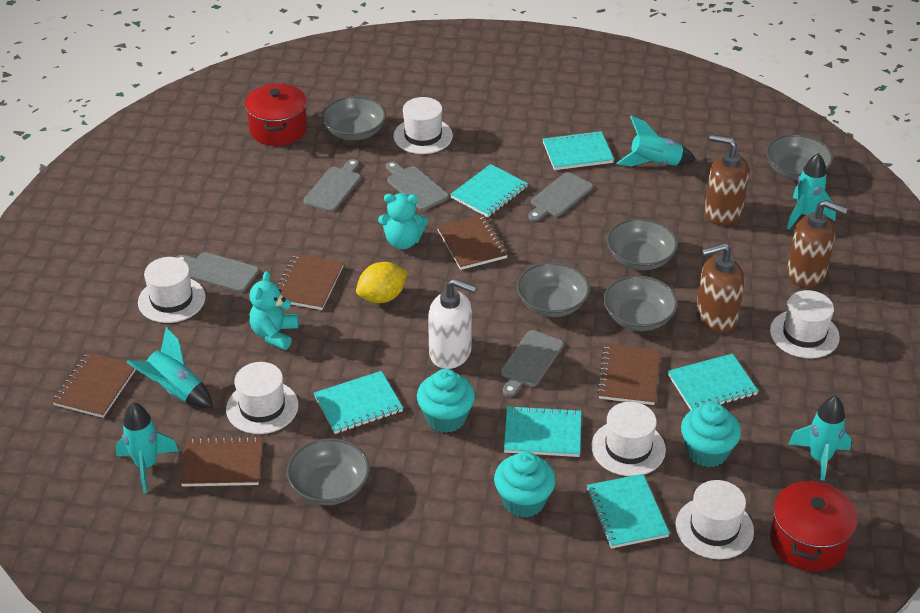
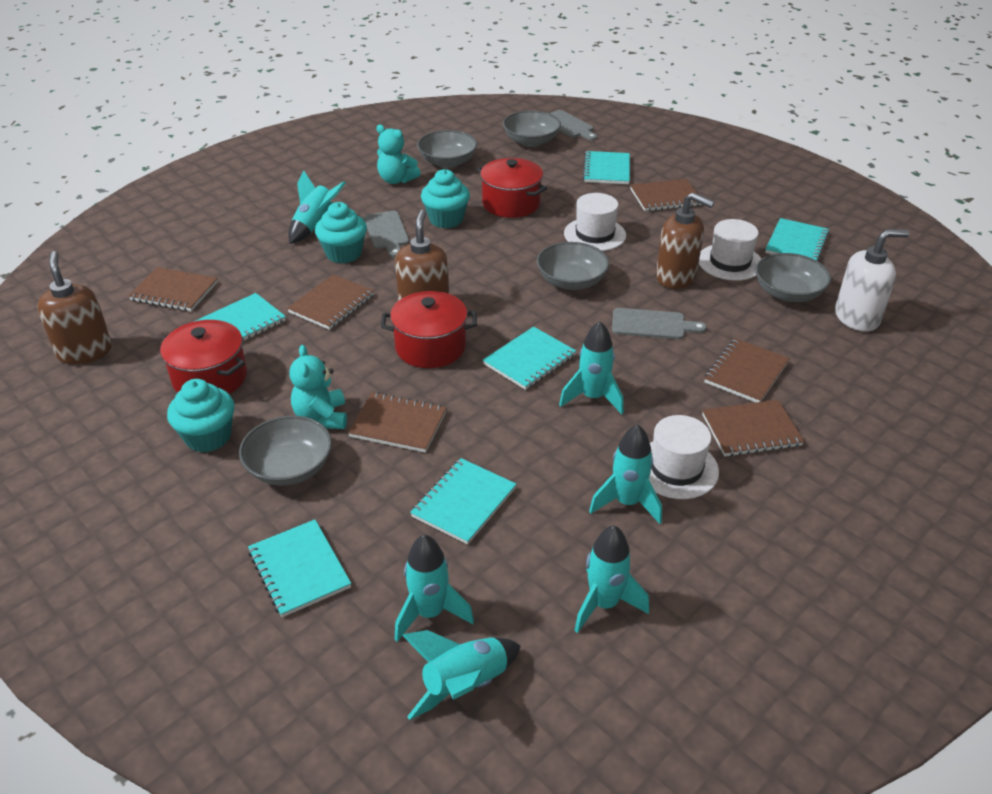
brown notebook: [52,352,136,418] [181,436,263,487] [277,254,344,310] [437,215,508,270] [597,344,660,405] = 5 -> [129,267,218,311] [287,274,374,330] [348,392,447,453] [630,179,702,211] [702,400,804,457] [704,338,790,402] = 6
grey bowl: [287,438,369,505] [322,96,386,141] [517,262,590,317] [603,275,678,331] [607,218,678,270] [766,134,833,181] = 6 -> [239,416,332,486] [417,130,477,168] [503,110,561,147] [537,242,609,290] [755,253,831,302] = 5
grey cutting board: [176,252,259,292] [303,159,361,212] [386,161,449,211] [501,330,564,397] [528,172,593,221] = 5 -> [364,211,409,257] [550,110,597,140] [612,308,707,339] = 3
red pot: [245,83,307,146] [770,478,858,571] = 2 -> [160,320,247,394] [381,291,477,368] [477,158,547,218] = 3
turquoise rocket: [116,402,178,493] [126,327,213,408] [616,116,696,166] [787,153,836,229] [788,396,852,481] = 5 -> [289,170,346,244] [395,535,474,642] [402,630,521,720] [559,321,624,414] [574,525,649,633] [589,424,662,524] = 6
white hat: [138,257,206,323] [226,362,299,434] [394,97,453,154] [591,402,666,476] [676,480,754,559] [770,290,840,358] = 6 -> [564,193,626,251] [649,415,719,499] [699,219,761,281] = 3
yellow lemon: [356,262,408,303] = 1 -> none = 0

